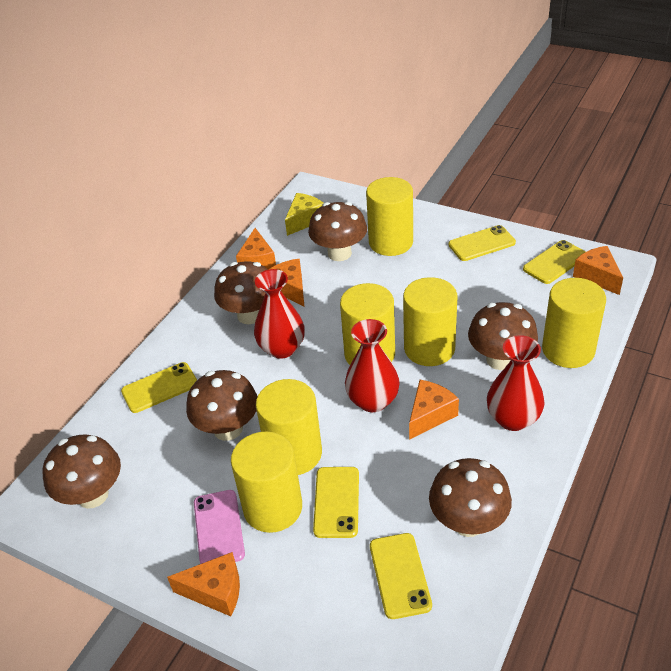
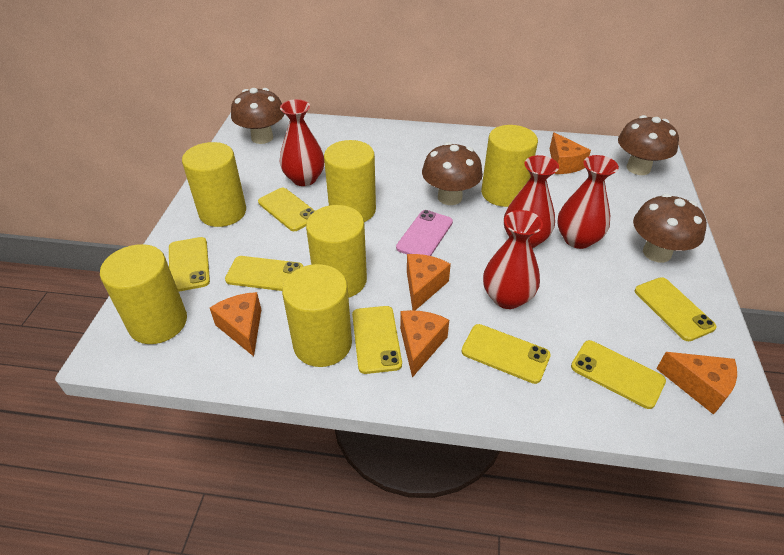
brown mushroom: [43,434,121,509] [186,370,257,441] [214,261,268,324] [308,202,367,261] [429,458,512,537] [468,302,538,370] = 6 -> [231,88,284,144] [422,142,483,205] [618,115,679,175] [633,193,707,263] = 4
red vase: [254,269,305,359] [345,319,400,412] [487,335,544,431] = 3 -> [280,99,324,186] [483,210,543,309] [504,155,559,248] [557,155,619,249] = 4
yellow cheese: [285,193,324,236] = 1 -> none = 0
yellow phone: [121,362,197,413] [313,467,359,538] [370,533,432,619] [449,225,516,261] [523,240,585,284] = 5 -> [169,237,210,292] [225,256,303,291] [258,188,315,231] [352,306,402,374] [461,324,551,384] [571,340,666,409] [635,277,717,341] = 7

